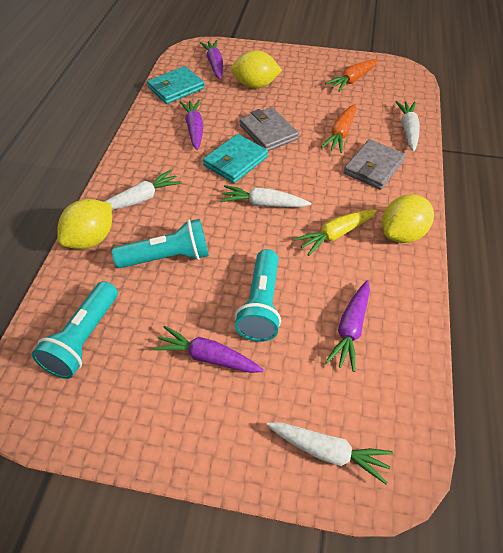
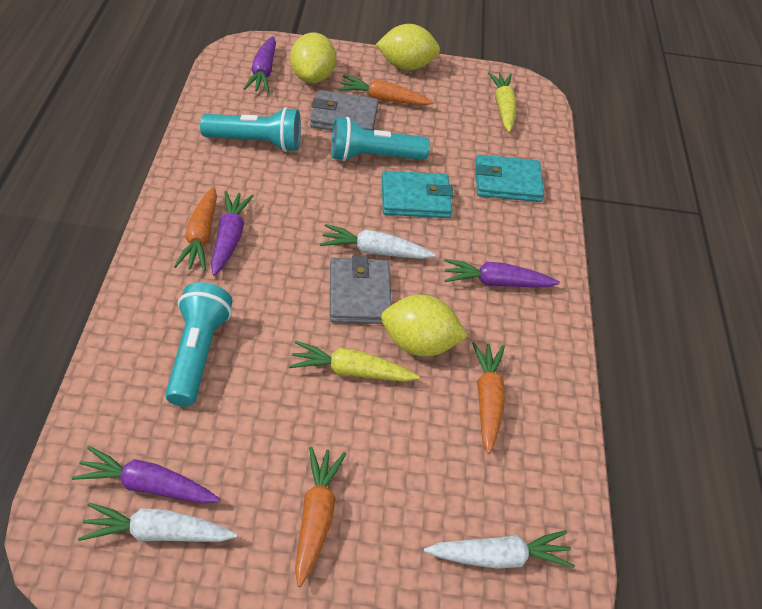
orange carrot: [321,104,356,153] [325,59,378,92] = 2 -> [174,187,217,271] [295,447,346,587] [338,75,434,106] [472,342,505,454] = 4
white carrot: [104,170,182,210] [220,185,311,207] [267,422,393,484] [396,101,420,152] = 4 -> [78,503,237,542] [320,224,435,259] [424,530,575,569] = 3
yellow carrot: [294,210,377,256] = 1 -> [289,341,420,382] [488,72,516,132] = 2

